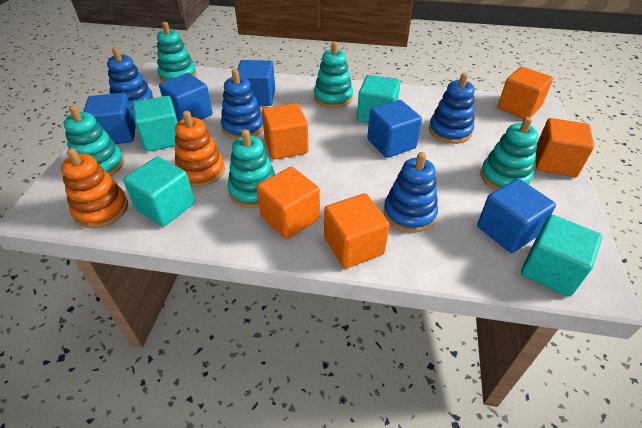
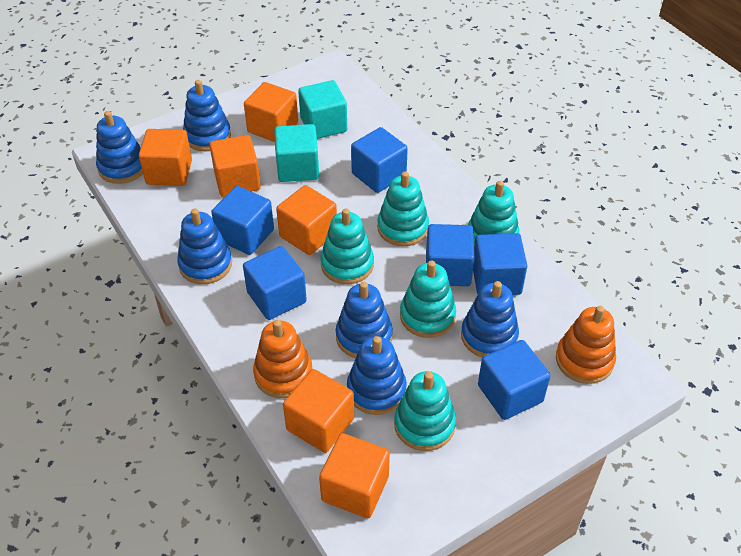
blue cube: [84,93,136,144] [159,73,213,122] [237,60,275,106] [367,100,422,158] [477,179,556,253] = 5 -> [211,186,274,255] [243,246,307,320] [351,127,408,193] [426,224,475,286] [473,233,527,295] [478,340,550,420] = 6
blue stacking toy: [107,47,154,111] [221,69,264,139] [384,152,438,233] [429,73,475,144] = 4 -> [96,111,143,184] [177,208,232,284] [183,80,231,152] [335,282,393,358] [347,336,407,415] [461,281,519,358] = 6
orange cube: [257,167,320,239] [262,103,309,159] [324,193,390,269] [497,67,553,118] [535,118,594,177] = 5 -> [139,129,192,186] [209,135,261,197] [244,82,298,142] [276,185,337,255] [283,369,354,453] [319,433,390,518] = 6
turquoise cube: [123,157,195,227] [132,96,178,152] [357,75,400,123] [521,215,602,297] = 4 -> [274,124,319,182] [298,80,347,139] = 2

